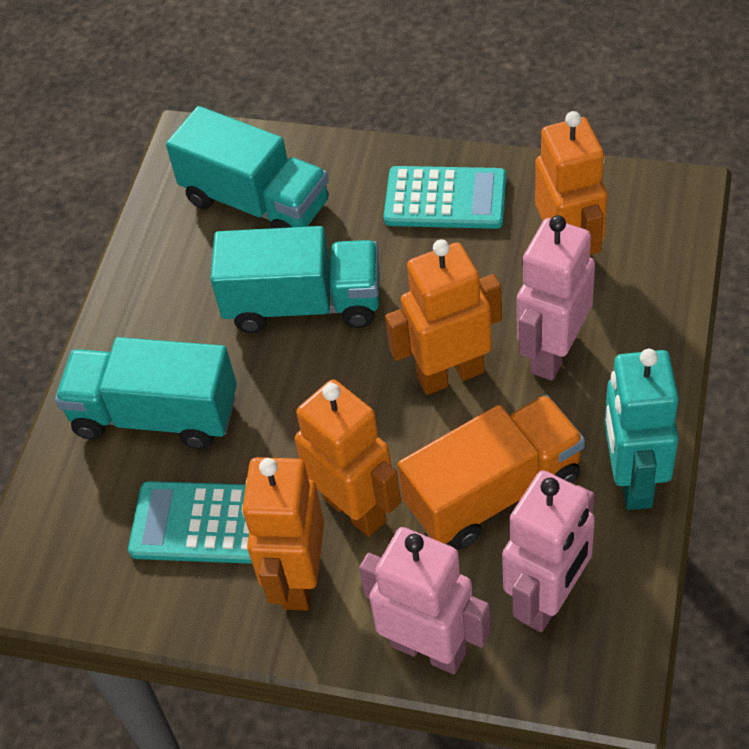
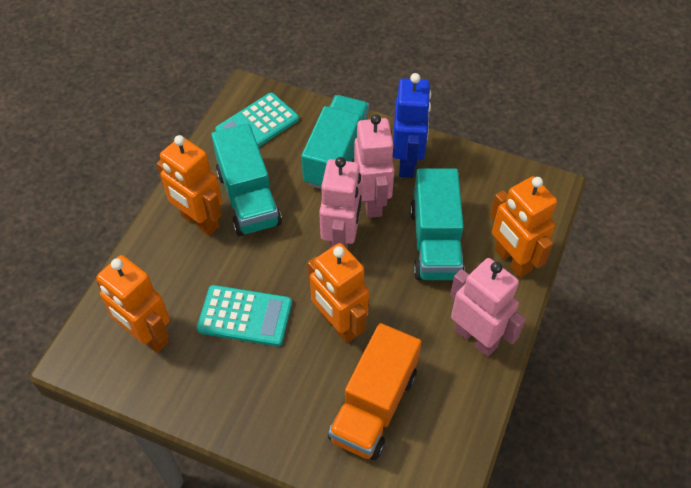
blue robot: none = 0 -> [393,73,431,178] = 1
turquoise robot: [604,349,679,510] = 1 -> none = 0

